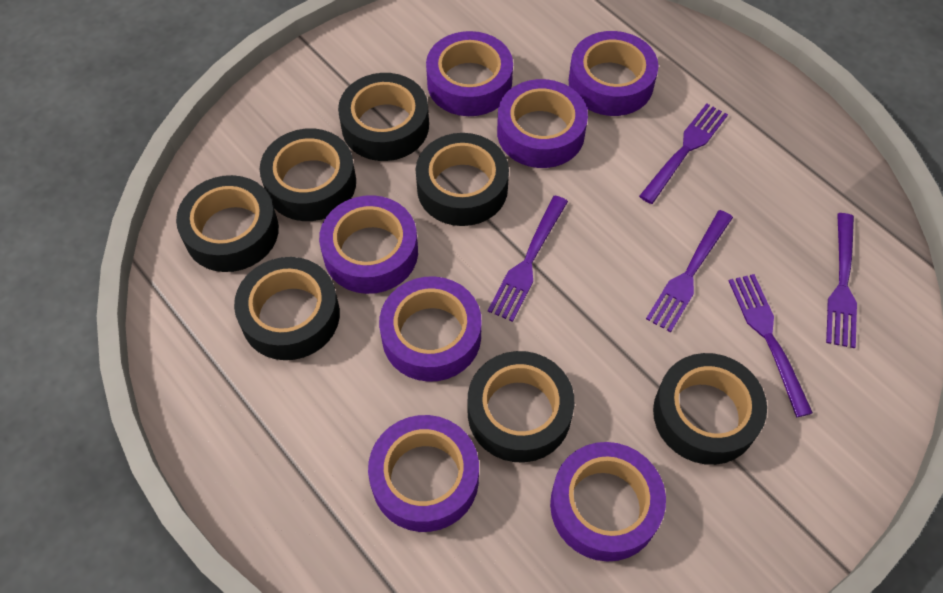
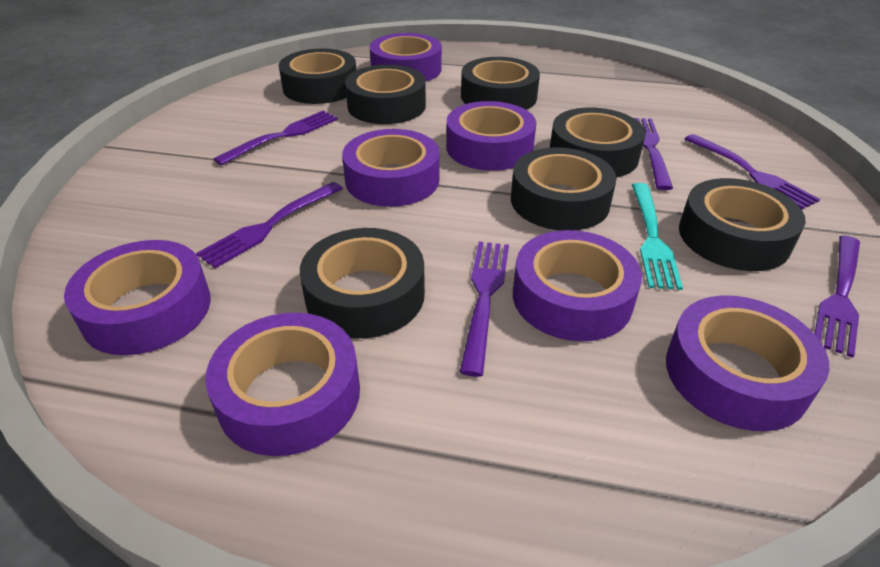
purple fork: [488,196,568,322] [639,103,728,204] [646,210,733,332] [729,274,813,417] [826,213,857,348] = 5 -> [196,182,343,268] [214,111,338,165] [460,242,509,377] [635,118,673,190] [685,134,820,209] [814,235,860,358] = 6
turquoise fork: none = 0 -> [632,183,683,290] = 1

